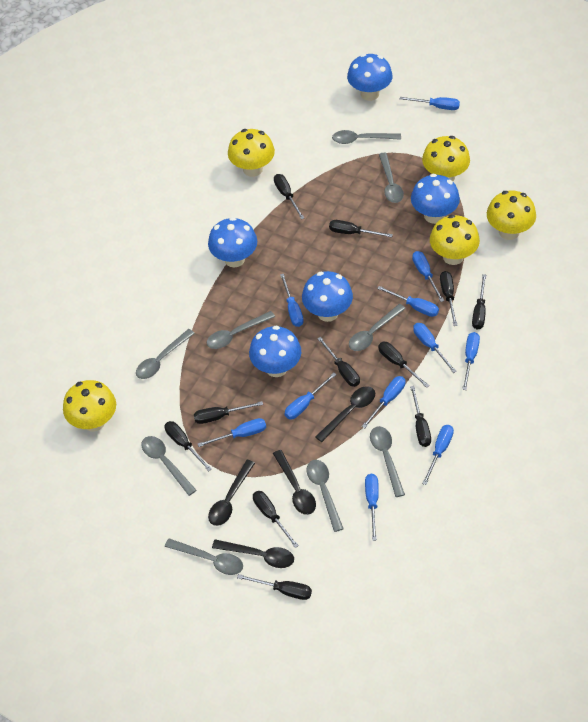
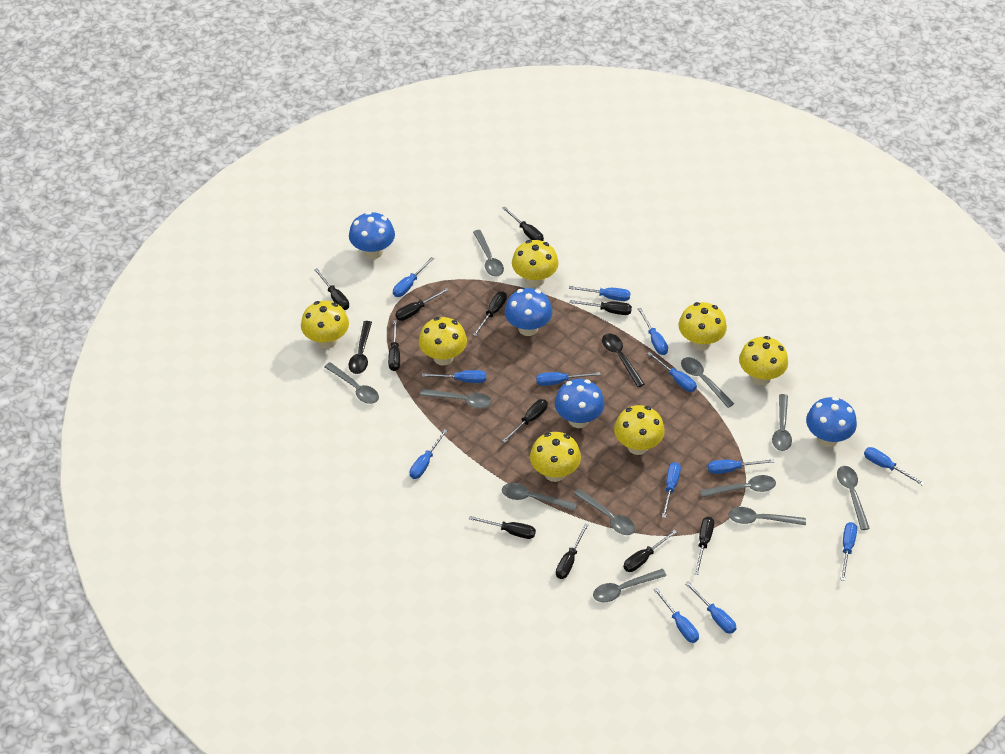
black spoon: [208,460,255,526] [212,539,294,568] [273,450,316,515] [315,386,375,442] = 4 -> [349,321,372,374] [602,333,645,387] = 2
blue mushroom: [208,217,257,267] [249,325,301,377] [302,271,353,322] [347,54,393,101] [411,174,460,224] = 5 -> [349,211,395,259] [505,288,552,336] [555,379,604,428] [806,397,857,447] = 4
blue screwdriver: [198,418,266,447] [280,274,304,327] [285,373,337,419] [362,376,405,428] [365,474,379,541] [377,286,439,317] [400,97,460,110] [412,251,444,302] [413,323,457,373] [422,425,454,485] [462,332,480,390] = 11 -> [393,257,434,297] [410,429,448,479] [422,370,486,383] [536,372,601,386] [569,286,631,301] [638,308,668,355] [647,352,697,392] [653,588,699,643] [662,462,681,518] [685,582,736,634] [708,459,774,474] [841,522,857,581] [864,447,925,486] = 13
grey spoon: [136,329,195,379] [141,436,196,496] [165,538,243,575] [207,311,275,349] [307,460,343,532] [332,130,401,144] [349,304,406,351] [370,426,405,497] [379,153,404,203] = 9 -> [324,362,379,404] [420,389,492,408] [473,230,504,277] [502,483,577,511] [573,489,635,535] [593,569,667,602] [681,357,734,408] [700,475,776,497] [728,507,806,525] [772,394,792,451] [837,466,870,530] = 11
yellow mushroom: [63,380,116,432] [228,129,275,177] [422,136,470,181] [430,215,480,265] [487,191,536,240] = 5 -> [301,301,349,349] [419,317,467,366] [512,240,559,287] [530,432,581,482] [614,405,665,455] [678,302,727,351] [739,336,788,385] = 7

